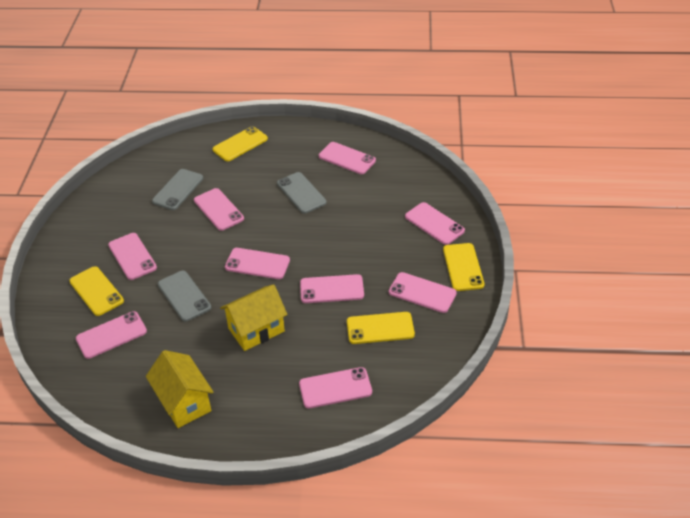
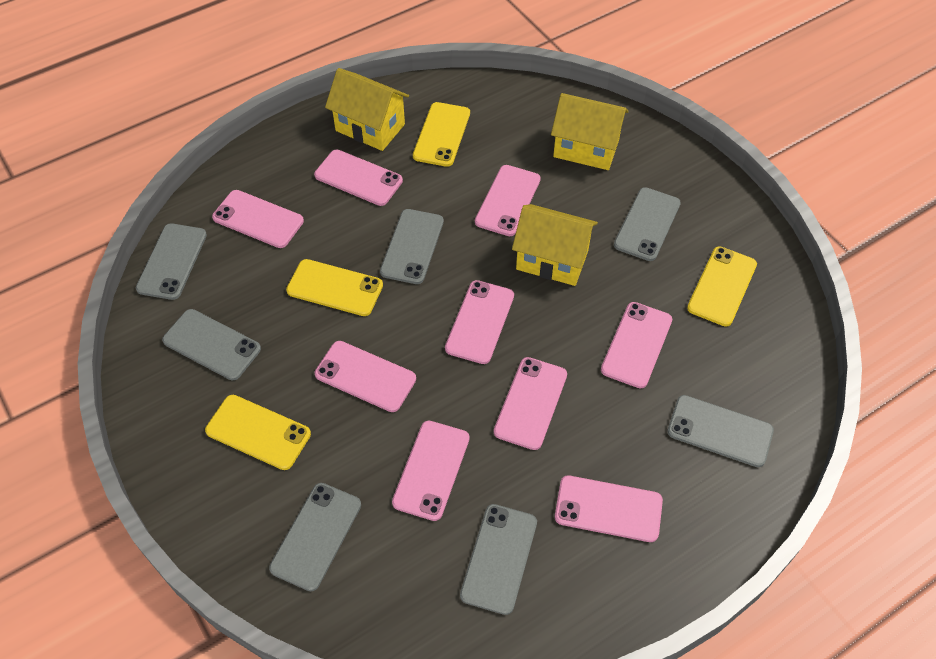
grey phone: [152,169,203,210] [158,271,211,322] [277,172,327,213] = 3 -> [136,223,207,300] [162,309,261,380] [269,483,361,591] [380,209,444,284] [460,504,537,615] [614,187,681,261] [667,395,774,467] = 7
yellow house: [146,350,214,428] [220,284,287,351] = 2 -> [325,68,409,151] [512,204,598,286] [551,93,629,170] = 3

